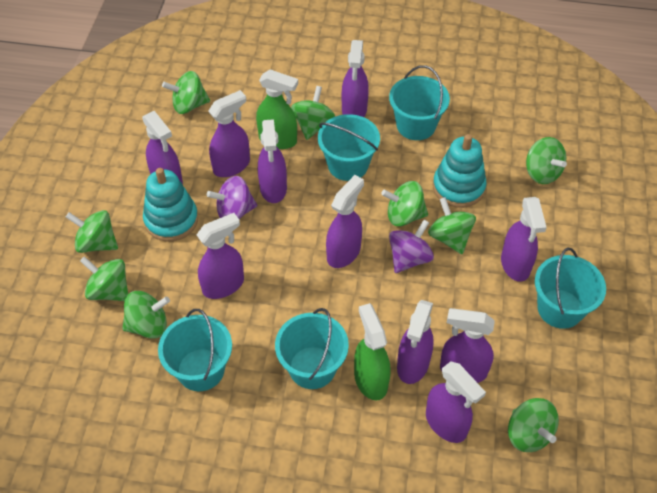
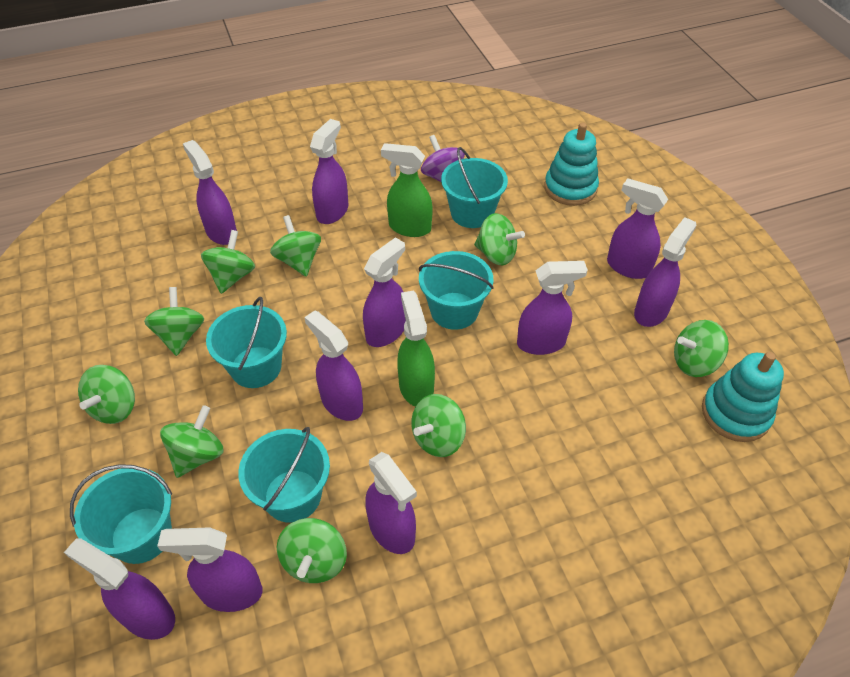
purple spinning top: [207,176,257,219] [389,220,434,273] = 2 -> [421,135,465,182] = 1

